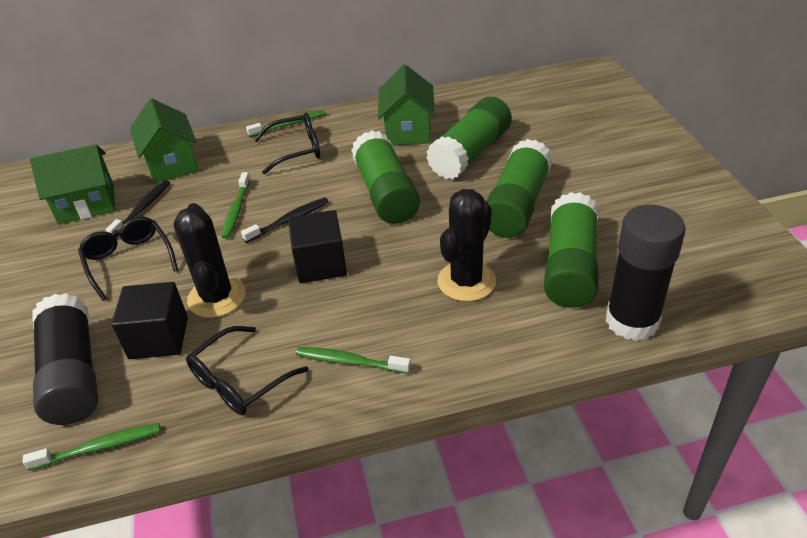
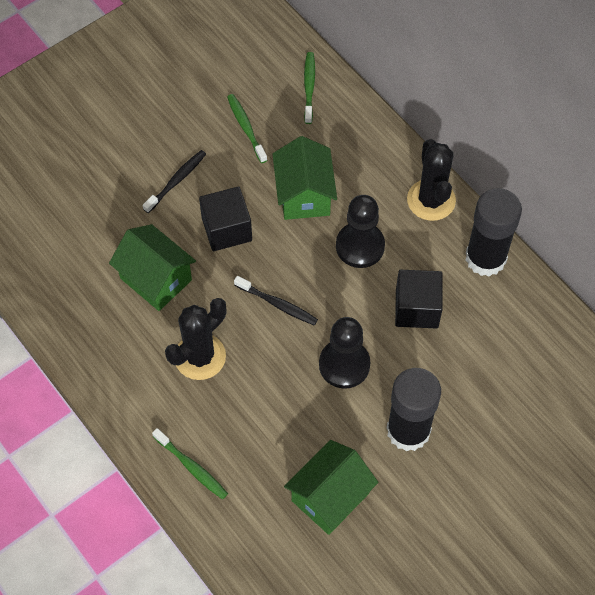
black glasses: [78,217,178,301] [186,326,309,415] [254,113,320,174] = 3 -> none = 0
black pawn: none = 0 -> [319,317,370,389] [336,195,385,268] = 2
green glue stick: [351,131,420,224] [426,97,512,180] [486,139,552,238] [544,192,599,308] = 4 -> none = 0
green toothbrush: [23,423,160,470] [221,172,250,239] [246,110,326,137] [296,347,411,374] = 4 -> [152,428,228,499] [227,94,267,163] [304,52,315,124] = 3

